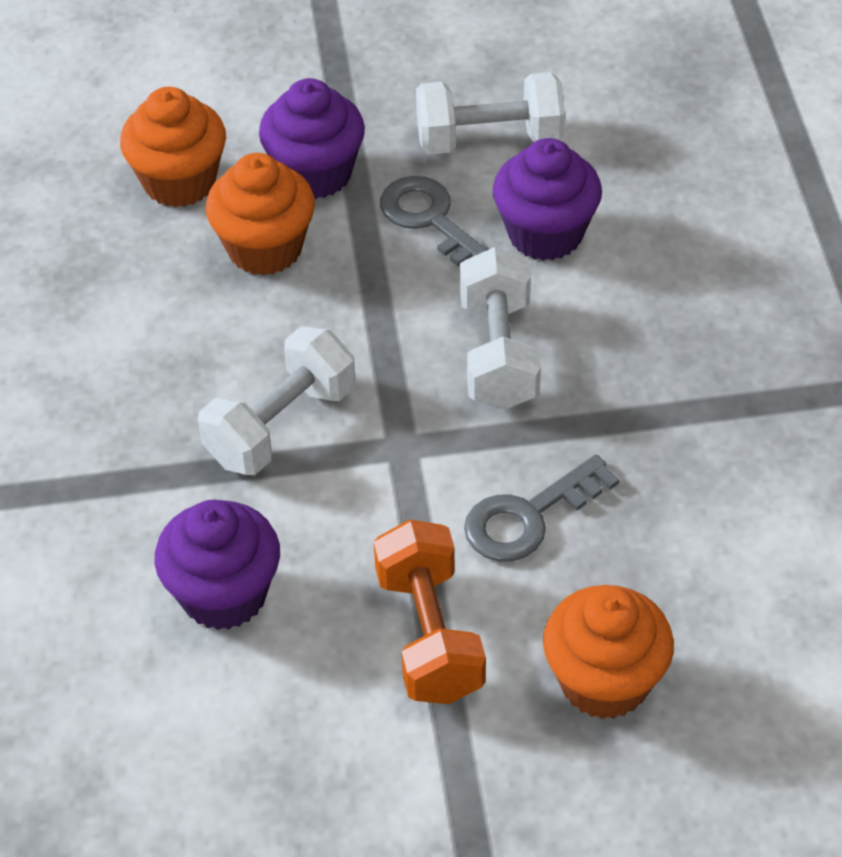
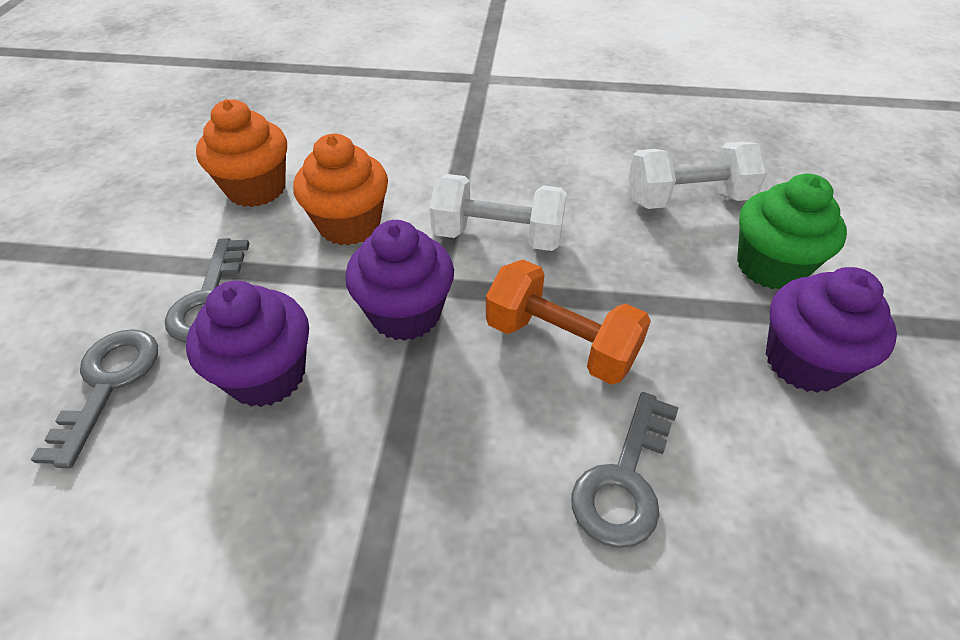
green cupcake: none = 0 -> [737,173,847,290] = 1
grey key: [380,176,487,266] [464,455,620,562] = 2 -> [31,329,158,468] [165,238,250,342] [571,392,679,548] = 3
orange cupcake: [120,87,226,208] [206,153,315,276] [543,585,674,719] = 3 -> [196,99,287,207] [293,134,388,245] = 2
white dumbbell: [198,326,355,475] [416,72,565,154] [460,247,541,410] = 3 -> [430,174,567,251] [628,142,768,209] = 2

